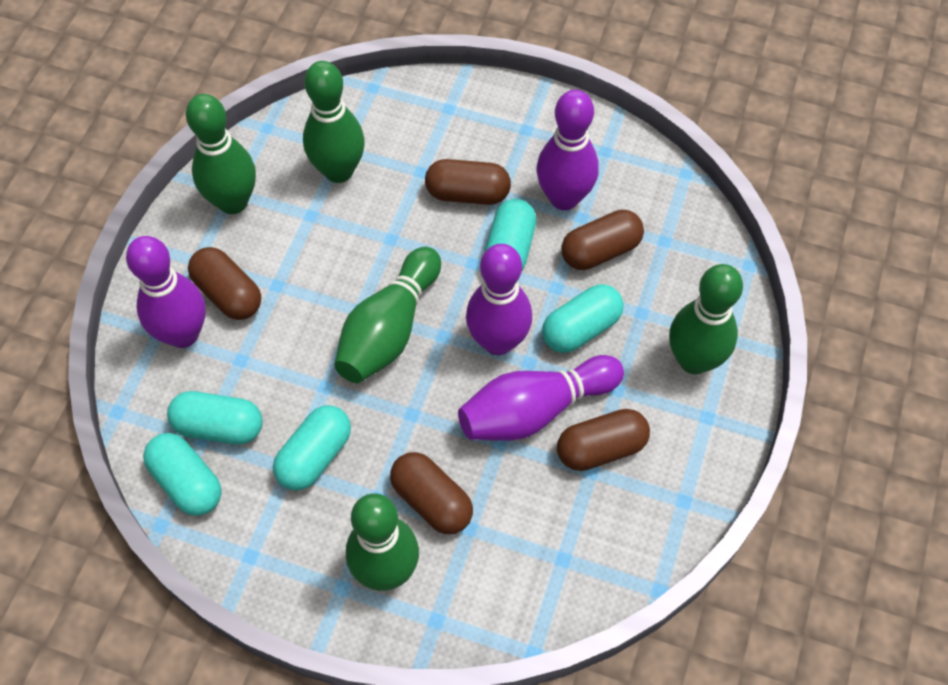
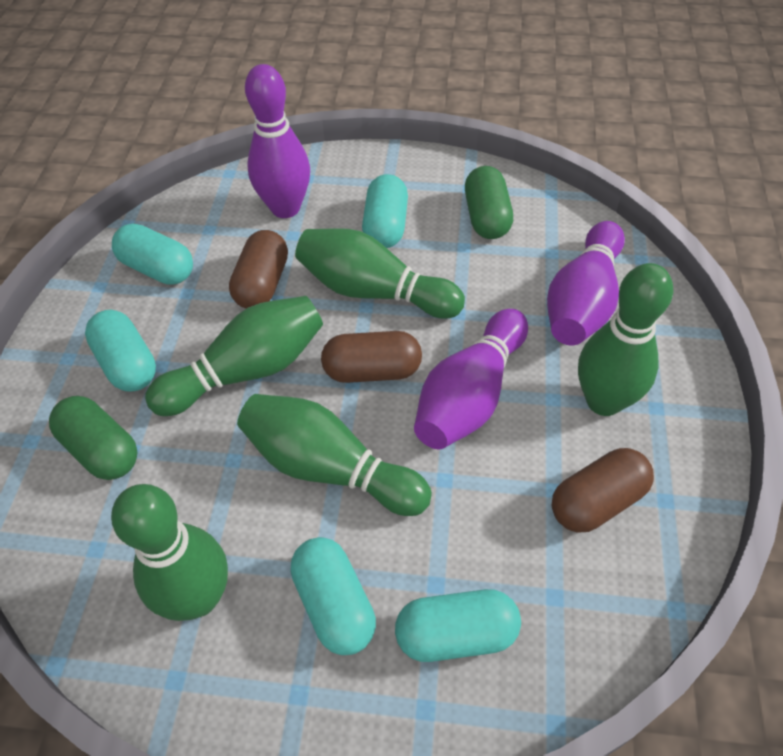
brown capsule: [188,247,261,320] [390,452,473,534] [425,159,511,205] [557,409,650,471] [561,209,644,270] = 5 -> [229,230,288,309] [321,331,422,383] [552,448,654,533] = 3
green capsule: none = 0 -> [49,396,138,480] [465,166,513,239] = 2
purple bowling pin: [126,236,206,348] [458,355,624,441] [466,244,532,355] [536,90,599,210] = 4 -> [245,64,310,218] [414,309,528,449] [547,221,625,345] = 3

